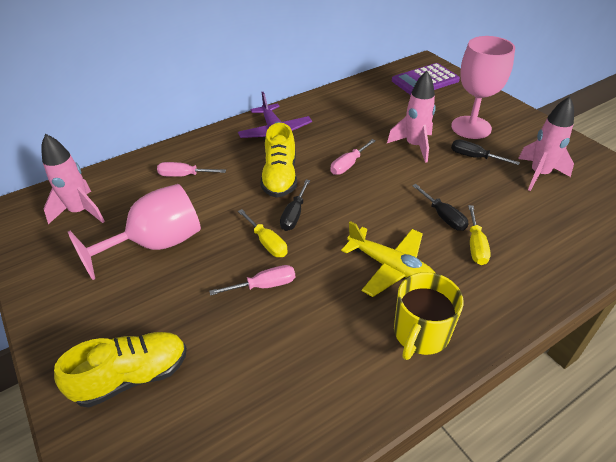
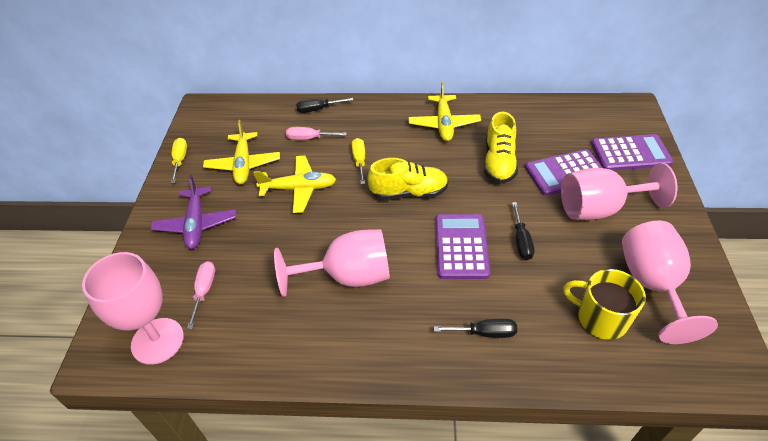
pink goblet: [68,184,201,280] [451,36,515,139] = 2 -> [82,252,184,365] [274,229,390,297] [561,163,677,220] [622,221,718,344] = 4
pink rocket: [41,134,105,224] [387,71,436,163] [518,96,574,191] = 3 -> none = 0
pink screwdriver: [157,162,226,177] [209,265,295,296] [330,139,376,175] = 3 -> [187,261,215,329] [286,127,347,140] = 2
purple calculator: [392,63,460,95] = 1 -> [436,214,490,279] [525,149,603,196] [591,134,673,171] = 3
yellow plane: [341,221,435,297] = 1 -> [203,120,280,184] [253,155,336,213] [409,82,481,141] = 3

